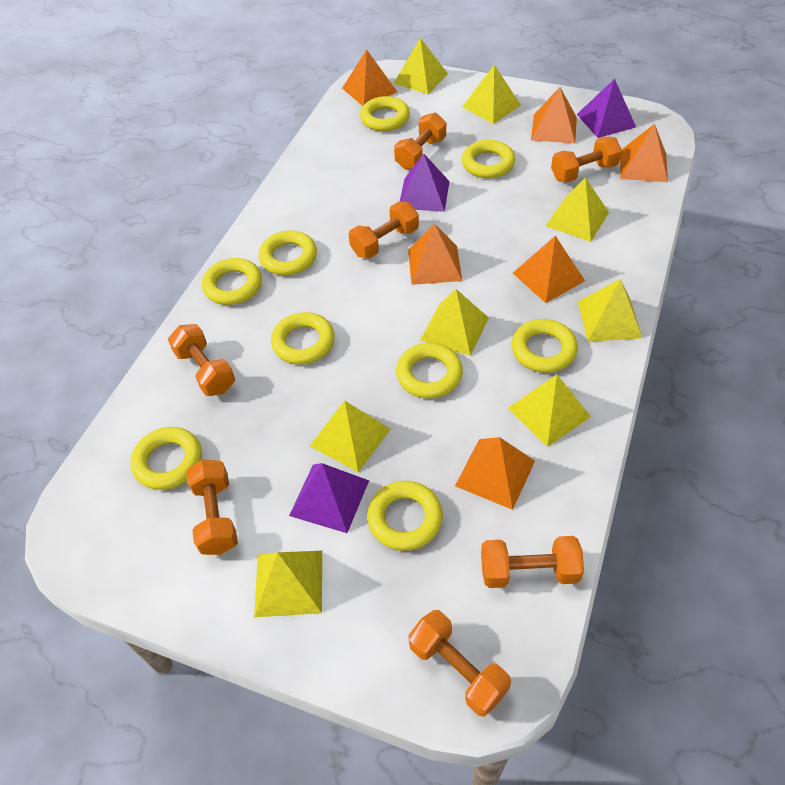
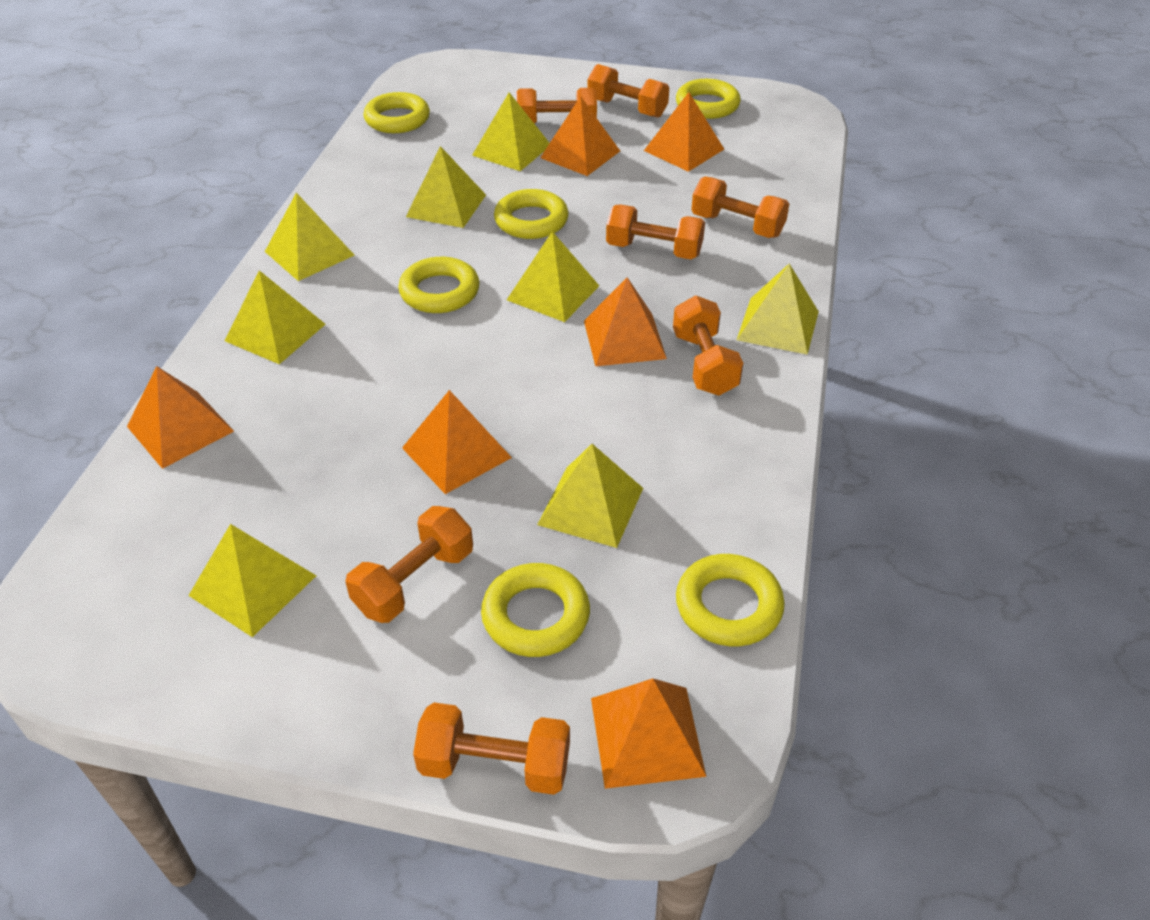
purple pyramid: [289,463,369,533] [400,153,450,212] [577,79,636,138] = 3 -> none = 0
yellow ring: [131,427,202,490] [202,258,262,305] [259,230,317,275] [271,312,335,364] [360,96,410,131] [367,481,443,551] [396,343,463,398] [462,140,515,178] [512,319,578,373] = 9 -> [363,92,430,133] [398,257,479,313] [481,563,590,657] [494,189,569,239] [676,79,741,119] [676,554,785,646] = 6

